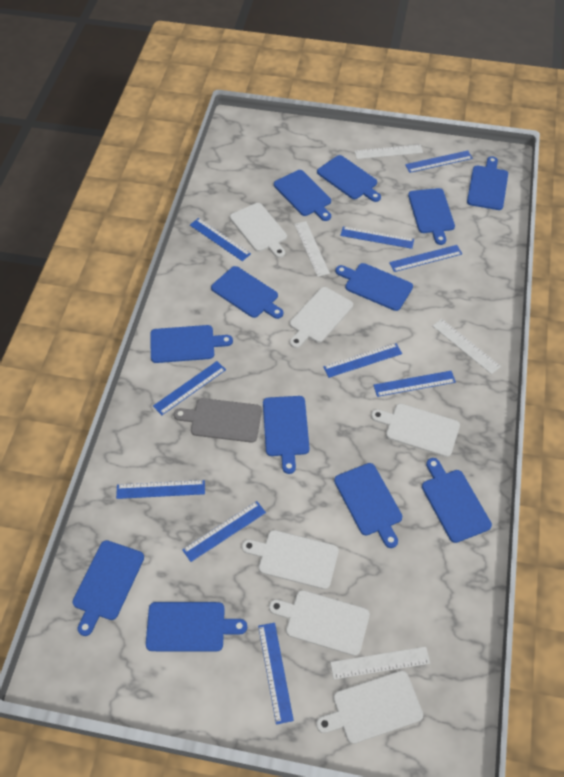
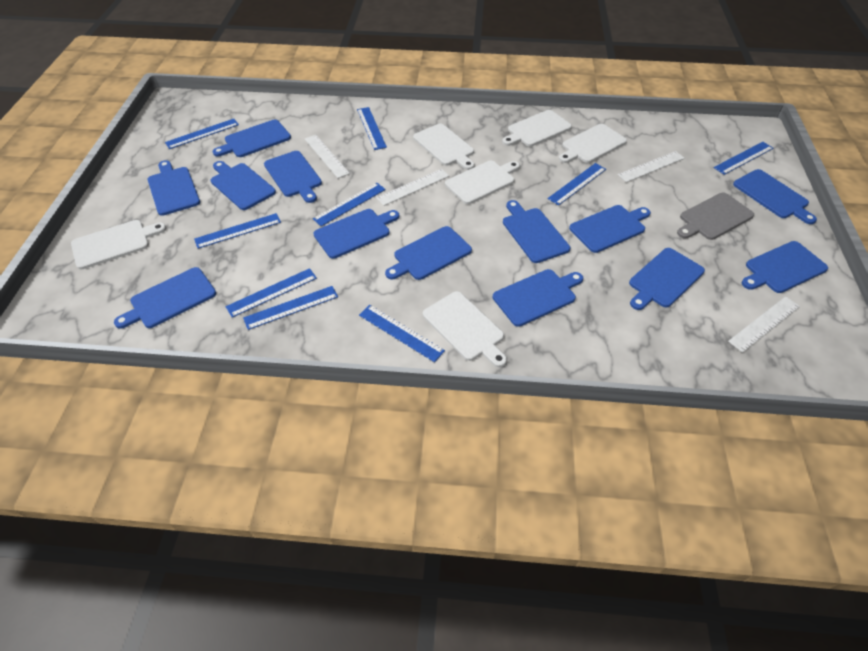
blue cutting board: [72,540,144,636] [146,602,247,652] [150,325,233,363] [211,266,283,319] [263,396,309,474] [274,170,331,221] [317,155,381,202] [334,463,402,548] [335,263,413,311] [408,188,455,245] [422,458,492,543] [467,156,508,210] = 12 -> [114,267,216,329] [148,160,200,216] [211,161,276,210] [212,119,291,157] [264,151,322,203] [313,209,399,259] [385,226,472,280] [493,269,583,327] [503,200,570,263] [569,205,651,253] [629,248,705,310] [733,169,817,224] [742,241,828,293] = 13
blue ruler: [116,480,205,499] [153,361,226,415] [182,501,266,562] [190,218,251,261] [258,623,294,725] [323,343,402,378] [340,226,414,249] [373,371,456,397] [389,245,462,272] [405,150,473,173] = 10 -> [165,119,239,149] [194,213,281,249] [226,268,317,318] [243,286,338,330] [313,183,386,226] [357,107,387,150] [359,305,445,362] [548,163,606,206] [714,142,774,175] = 9

